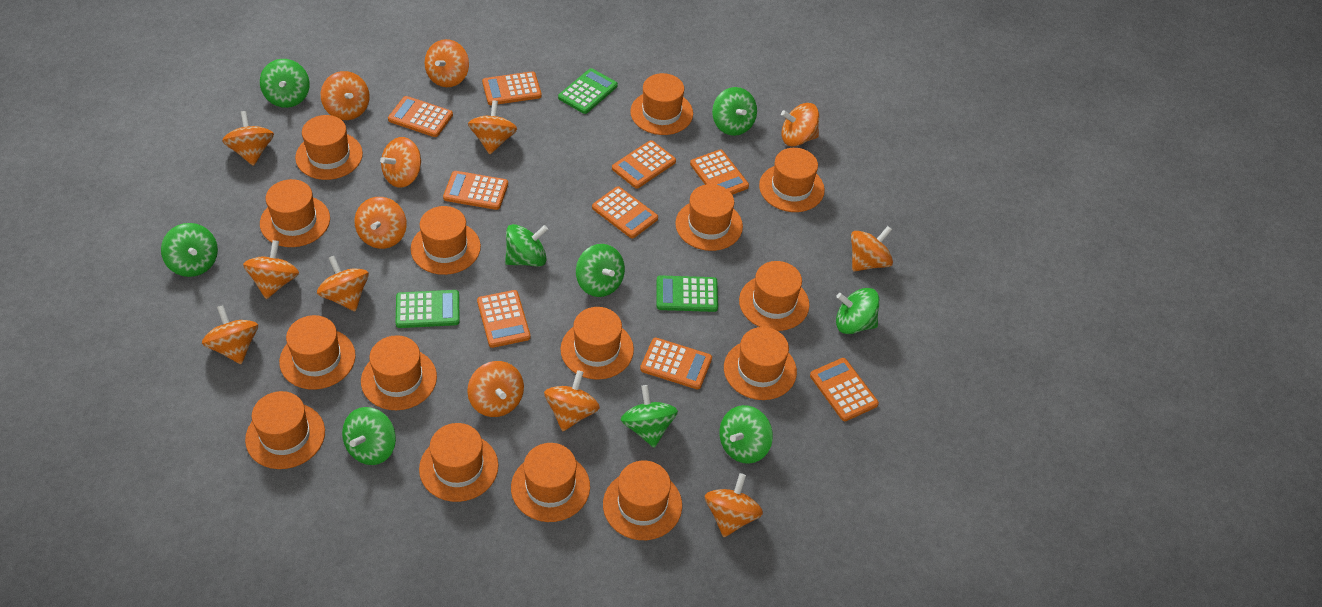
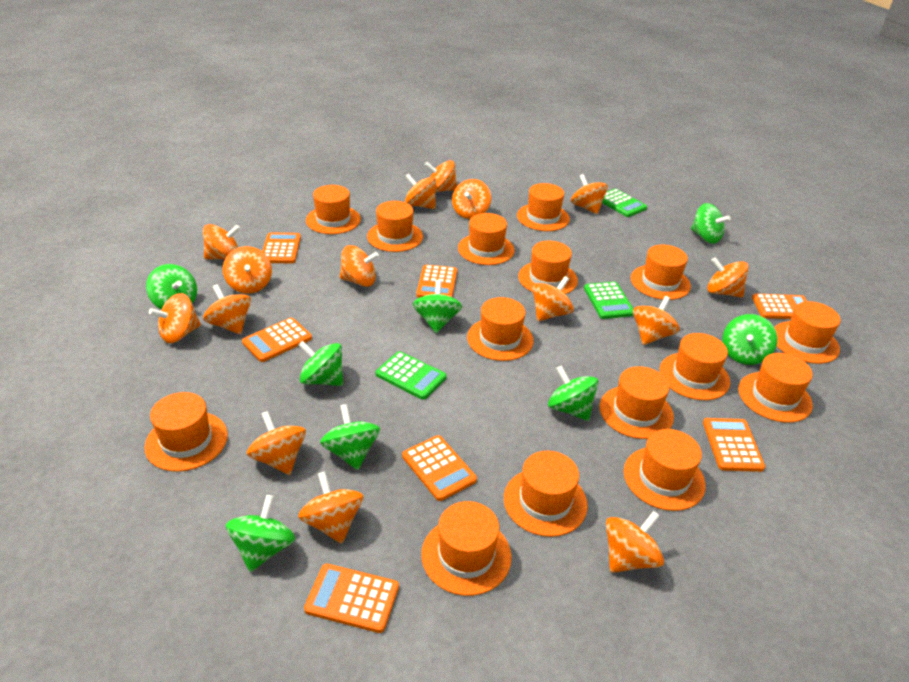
green spinning top: [161,223,218,277] [260,59,310,108] [342,407,396,465] [505,224,548,267] [576,244,625,297] [621,385,678,448] [712,87,757,136] [719,405,773,464] [836,288,880,334] = 9 -> [146,264,197,309] [226,495,295,572] [298,341,343,386] [320,404,380,470] [413,280,462,333] [548,365,599,421] [691,203,730,244] [723,314,777,365] = 8
orange calculator: [388,96,453,137] [443,171,508,210] [477,290,531,348] [482,71,542,105] [592,187,658,238] [612,140,676,189] [640,338,712,389] [690,150,749,195] [810,358,879,421] = 9 -> [242,318,312,362] [262,232,301,263] [304,564,399,633] [402,435,477,501] [416,265,457,298] [703,418,765,472] [752,294,807,319] = 7
orange spinning top: [202,305,258,364] [222,111,274,166] [243,240,299,299] [317,256,369,311] [321,71,369,120] [354,197,407,249] [380,137,421,188] [424,39,469,87] [467,361,524,417] [468,100,517,154] [544,370,600,431] [705,473,763,537] [781,103,819,147] [851,226,893,272] = 14 -> [149,293,201,343] [203,224,240,259] [203,284,251,334] [223,246,272,294] [247,411,306,475] [298,471,364,544] [340,245,379,287] [405,174,436,209] [425,160,457,192] [452,179,491,219] [532,276,574,321] [571,174,608,214] [606,511,664,573] [633,296,680,345] [707,257,749,298] = 15

